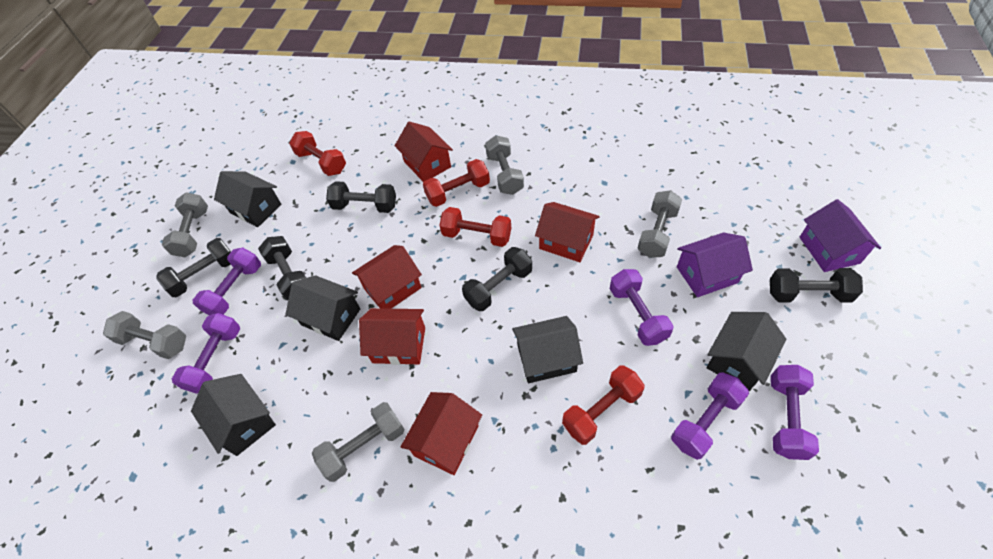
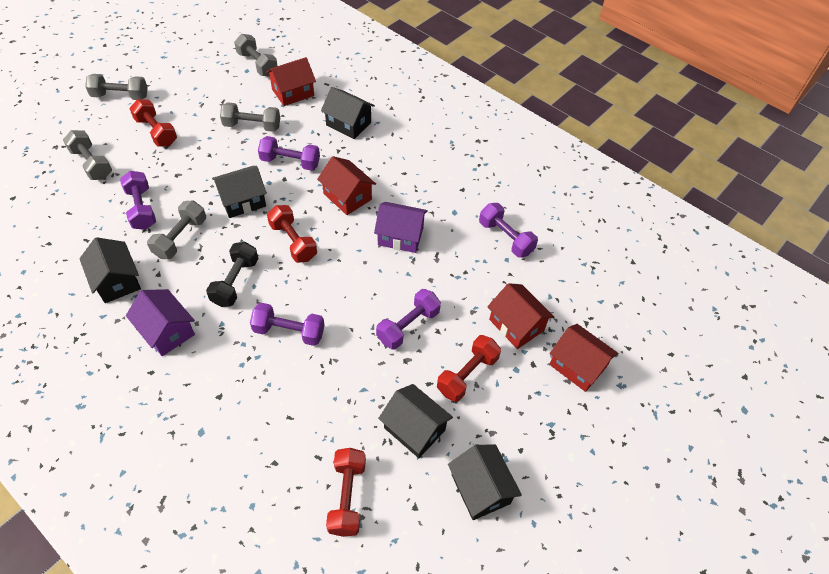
black dumbbell: [156,238,231,297] [258,236,306,300] [326,181,396,213] [462,247,532,311] [770,268,863,303] = 5 -> [206,242,259,307] = 1
red house: [352,245,422,309] [359,308,425,365] [395,121,453,182] [401,392,482,475] [535,202,600,262] = 5 -> [266,57,316,106] [317,156,376,215] [487,283,554,349] [549,324,619,392] = 4

